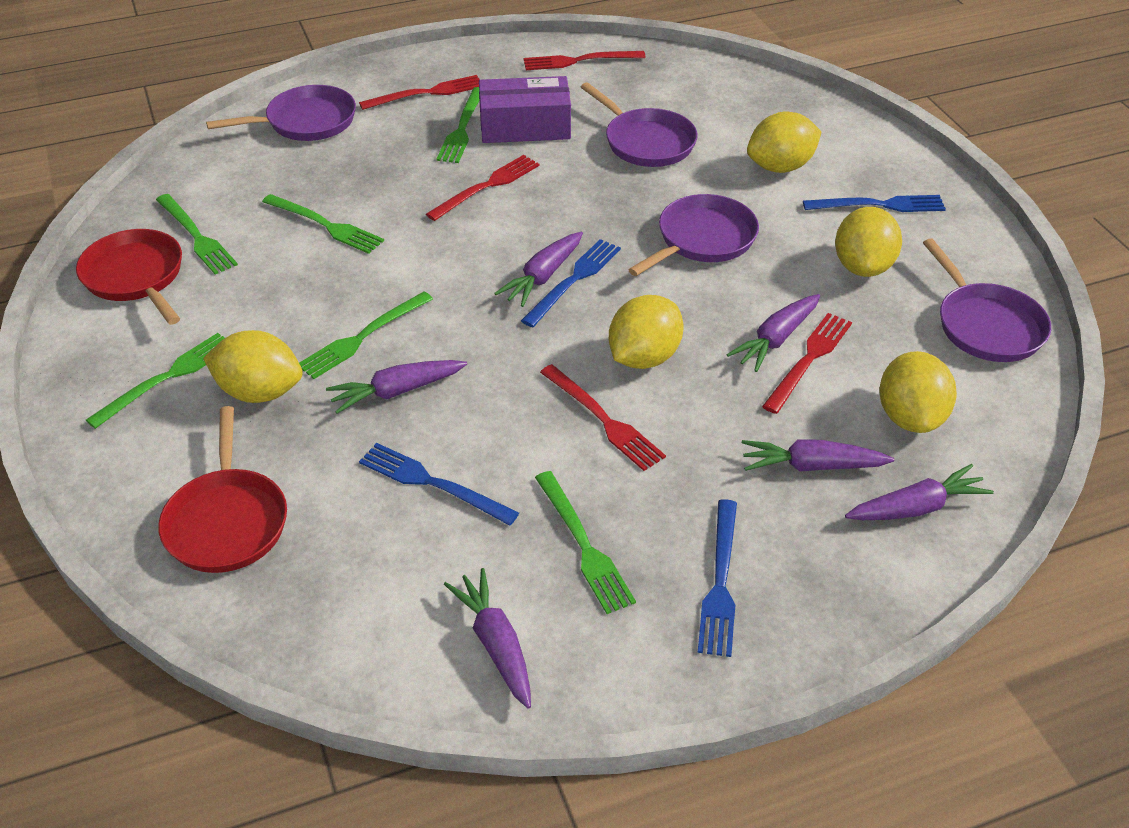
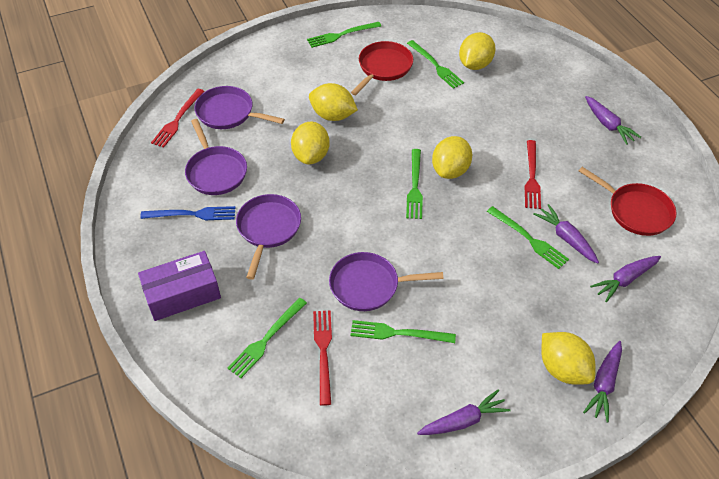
blue fork: [359,443,519,526] [521,239,621,327] [698,499,737,657] [803,195,946,212] = 4 -> [140,206,235,220] = 1
purple carrot: [326,360,467,414] [444,568,531,709] [494,231,583,307] [726,294,820,372] [742,440,894,472] [845,464,994,520] = 6 -> [417,390,511,435] [534,204,599,263] [583,341,622,422] [585,96,641,145] [590,256,661,302] = 5
red fork: [359,75,480,110] [426,155,540,221] [524,51,646,70] [540,364,666,471] [762,313,852,414] = 5 -> [151,89,204,148] [313,310,332,406] [525,140,541,209] = 3

